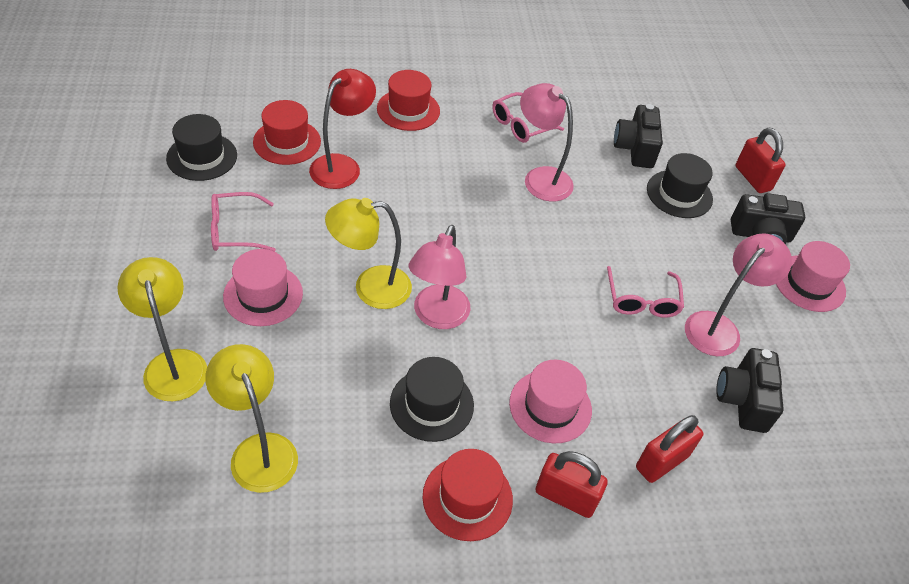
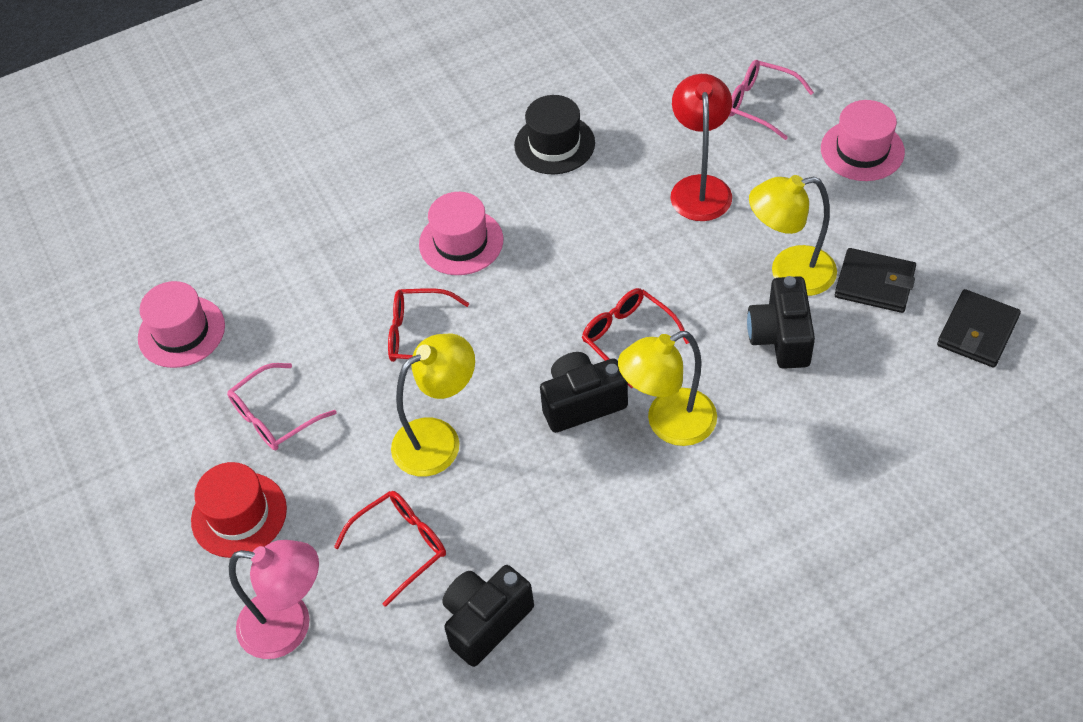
black hat: [166,114,237,181] [390,357,474,442] [647,153,713,218] = 3 -> [514,95,595,174] = 1
black wallet: none = 0 -> [835,248,916,313] [937,289,1021,368] = 2
pink glasses: [211,192,276,252] [492,92,564,143] [607,266,684,318] = 3 -> [227,363,337,450] [729,60,814,140] = 2
pink lamp: [409,225,471,329] [520,83,574,201] [685,233,792,356] = 3 -> [229,540,319,659] = 1
red glasses: none = 0 -> [334,491,446,607] [388,288,470,362] [582,288,689,388] = 3
red hat: [253,100,321,165] [377,70,440,131] [423,449,513,541] = 3 -> [191,462,287,558] = 1
red padlock: [535,451,608,518] [636,415,704,483] [736,128,786,193] = 3 -> none = 0

